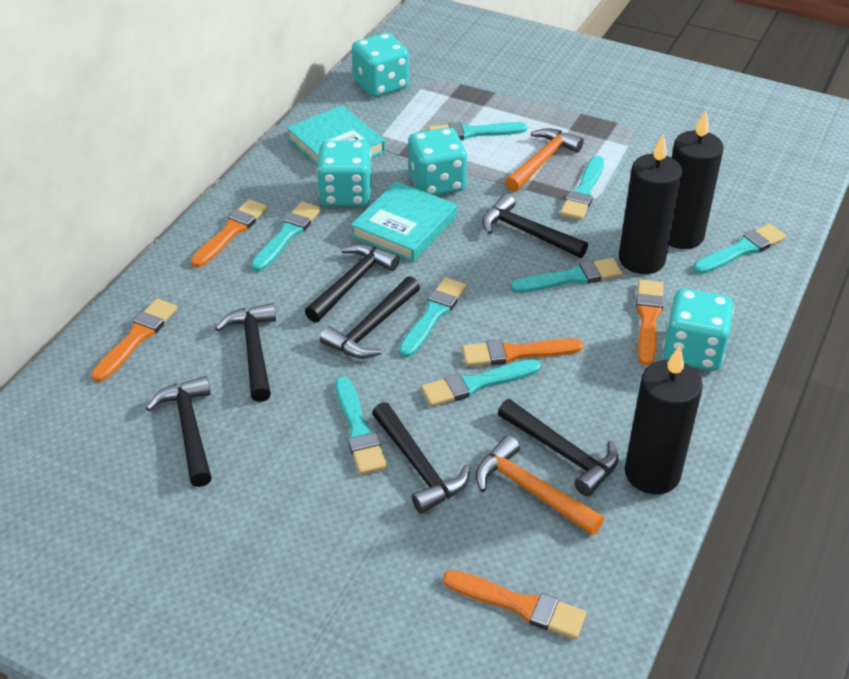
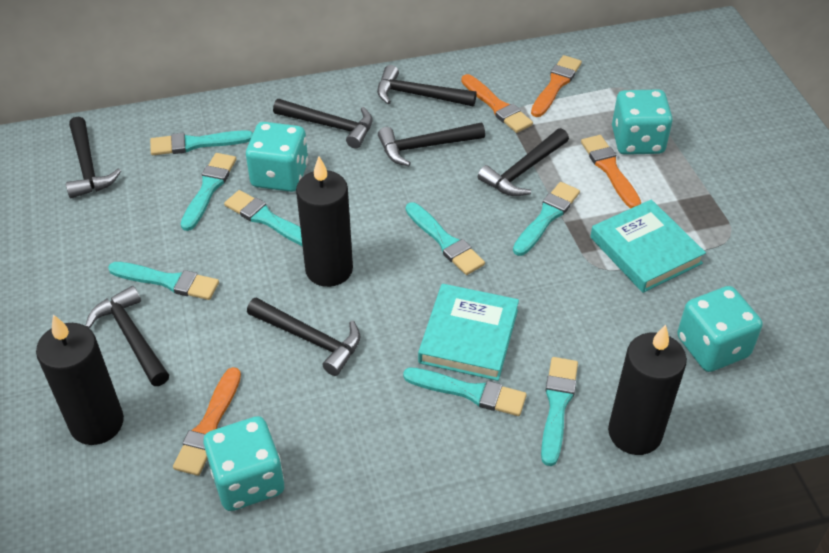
orange brush: [91,299,177,382] [191,199,268,268] [443,570,587,639] [462,338,583,366] [636,279,664,366] = 5 -> [173,367,241,476] [461,74,533,133] [531,55,582,117] [581,135,641,209] = 4
orange hammer: [476,435,604,535] [505,128,584,192] = 2 -> none = 0

